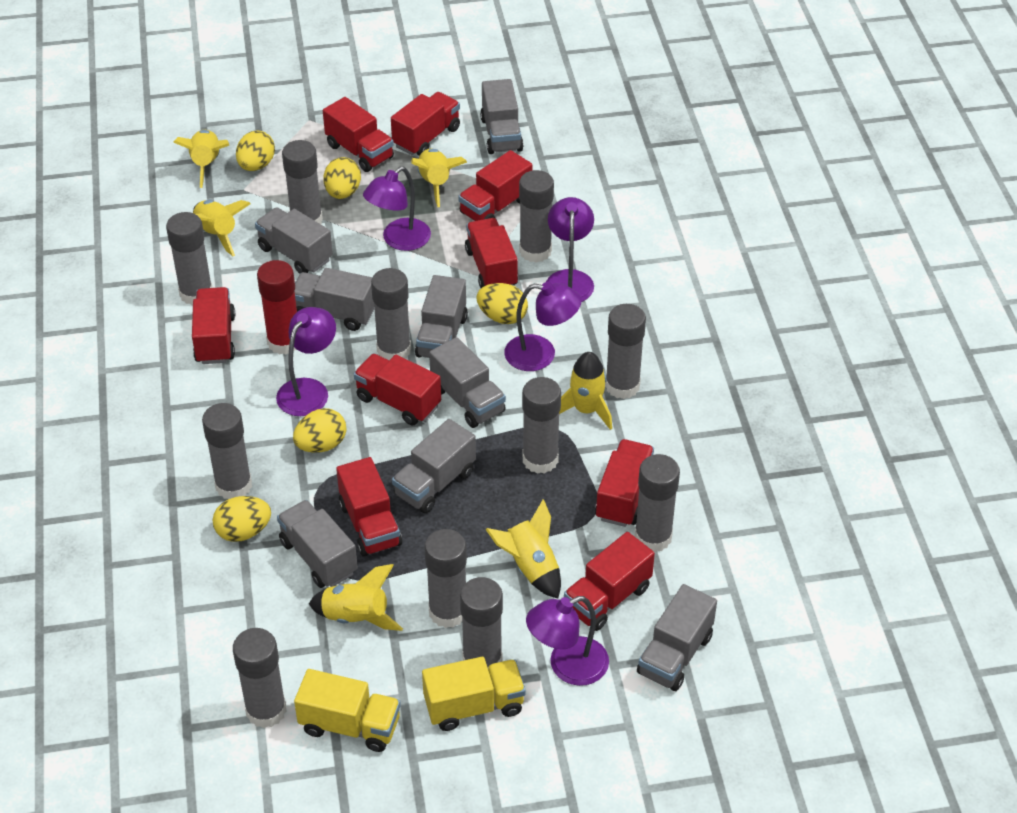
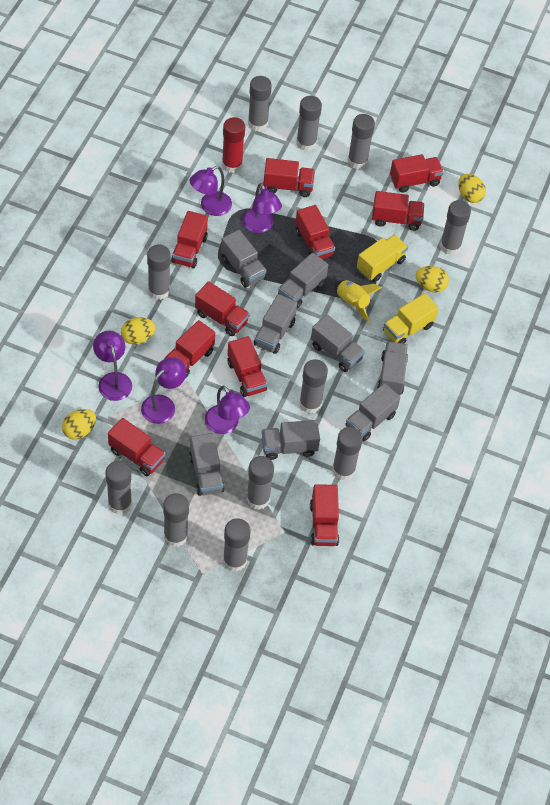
red truck: [192,287,235,364] [323,97,394,172] [336,457,402,557] [354,354,441,425] [391,92,460,156] [458,150,533,221] [465,218,518,288] [564,532,655,631] [595,439,654,527] = 9 -> [108,418,165,476] [164,320,215,377] [171,211,208,268] [195,281,250,336] [228,336,267,397] [263,158,315,197] [295,205,335,259] [310,484,339,546] [372,191,424,231] [390,154,444,193] = 10
yellow egg: [213,496,271,542] [236,130,275,171] [293,408,347,453] [323,157,361,199] [476,283,528,324] = 5 -> [62,409,96,440] [121,317,156,345] [416,266,449,293] [458,174,486,203] = 4
yellow rocket: [173,130,229,188] [193,200,251,256] [309,564,403,631] [411,149,467,207] [486,499,561,599] [559,352,612,430] = 6 -> [335,280,382,322] = 1

